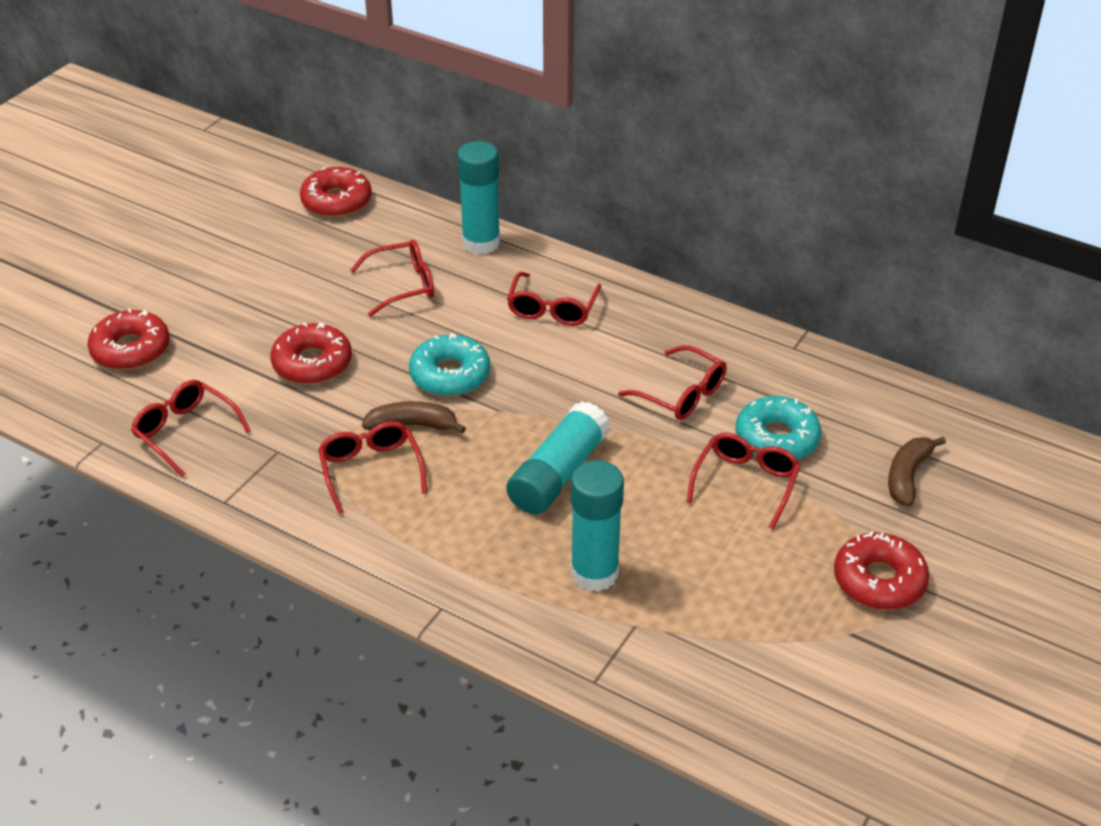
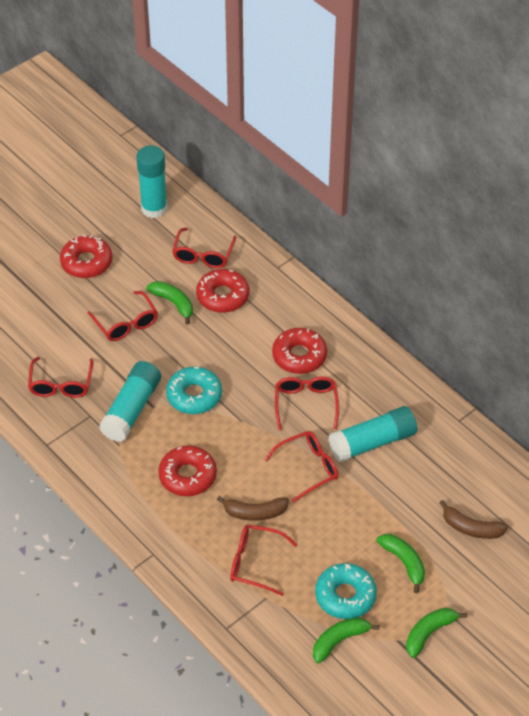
green banana: none = 0 -> [147,281,193,324] [313,617,380,663] [376,534,425,593] [406,608,467,658] = 4

